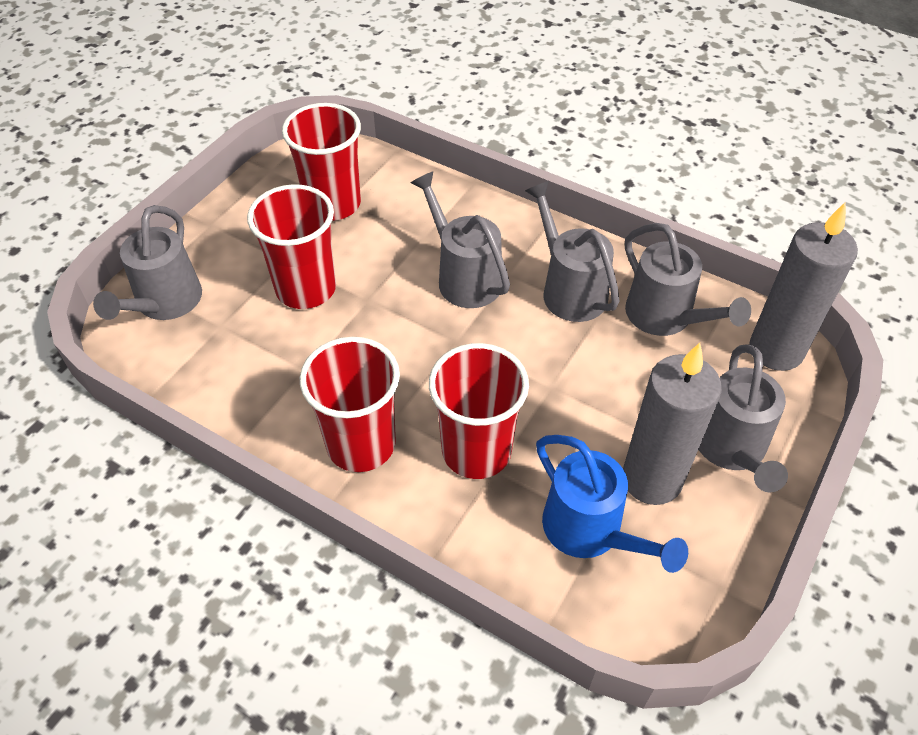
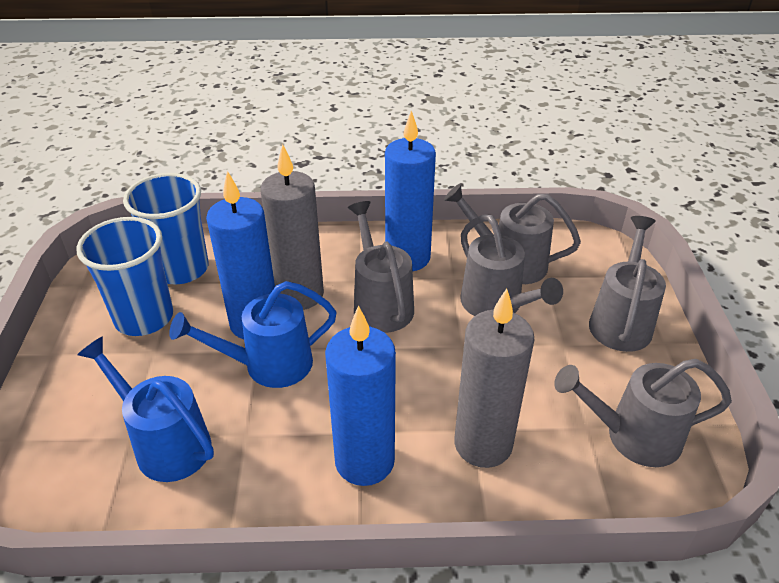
blue candle: none = 0 -> [206,171,275,339] [325,305,396,486] [385,111,436,271] = 3
blue cup: none = 0 -> [77,217,173,336] [123,173,209,284] = 2
blue watering can: [536,435,688,573] = 1 -> [77,337,214,482] [169,281,337,388] = 2
red cup: [247,184,336,309] [282,103,361,221] [300,337,400,472] [429,343,529,479] = 4 -> none = 0

